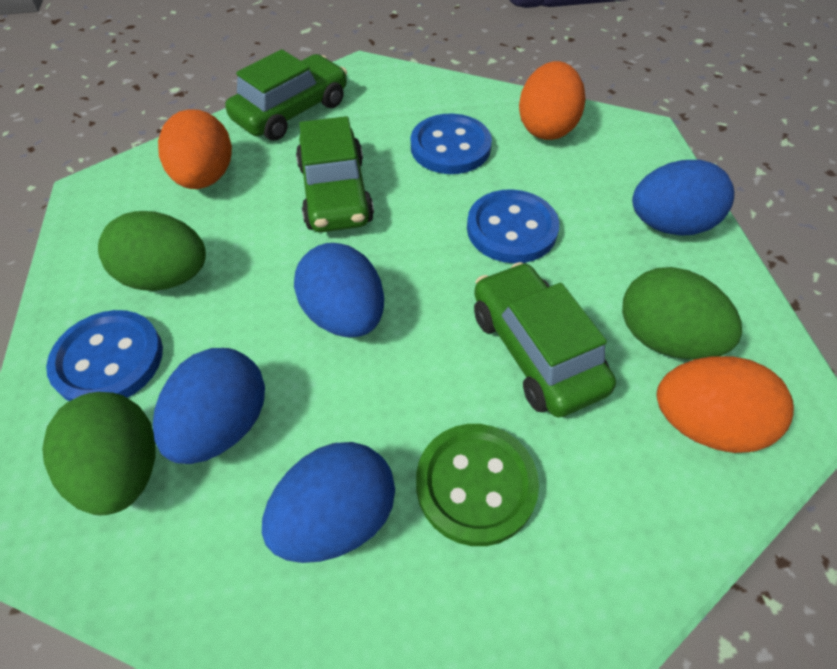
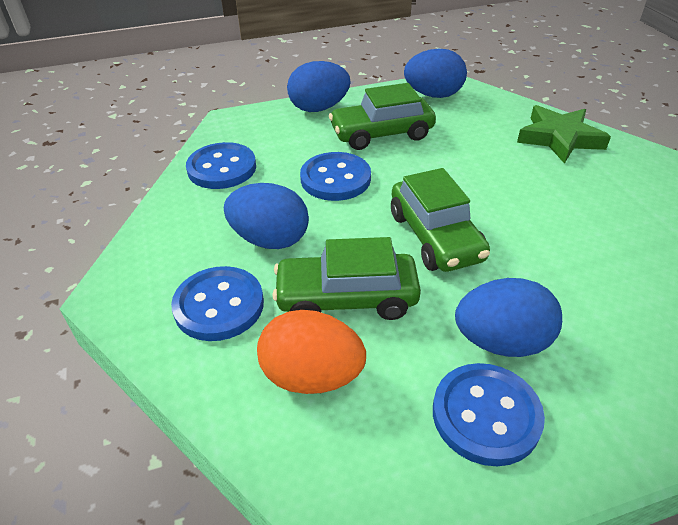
blue button: [46,310,163,401] [411,114,492,174] [467,189,559,263] = 3 -> [171,266,264,341] [186,142,256,189] [300,152,371,201] [433,363,545,466] = 4
green button: [416,424,539,546] = 1 -> none = 0
green egg: [42,392,156,516] [98,211,206,291] [622,267,742,360] = 3 -> none = 0
green star: none = 0 -> [517,105,611,164] = 1
orange egg: [158,109,232,189] [519,61,586,140] [657,356,794,453] = 3 -> [257,310,366,394] = 1

